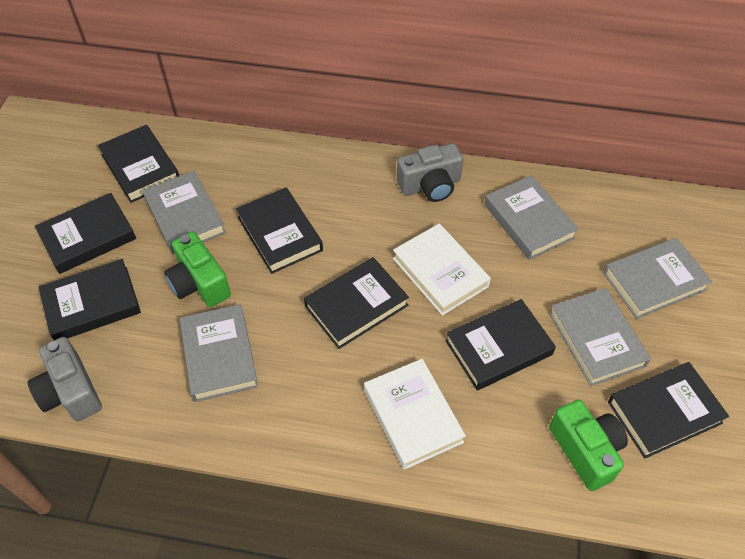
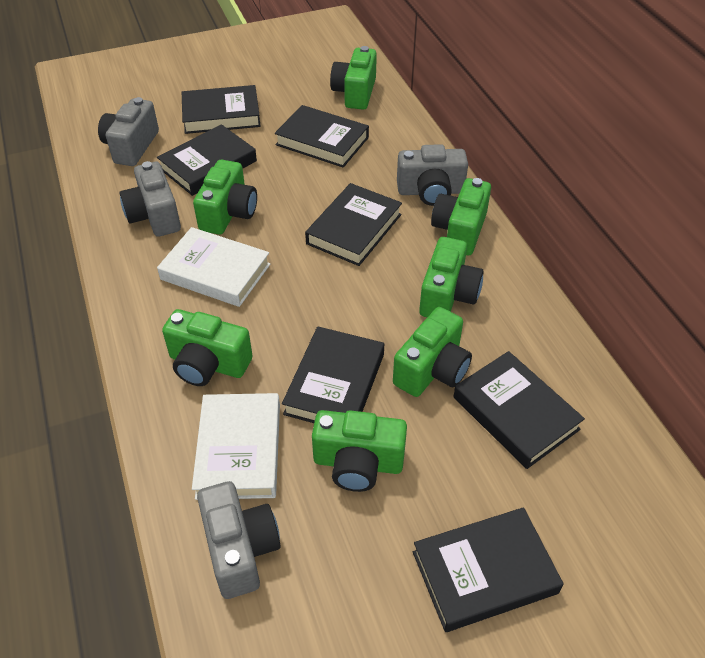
green camera: [164,232,231,307] [549,399,628,491] = 2 -> [162,309,253,386] [193,159,257,235] [312,410,407,492] [330,46,377,110] [393,307,472,397] [419,237,484,318] [431,178,491,255] = 7
grey book: [142,171,226,255] [180,304,258,402] [484,175,578,260] [549,288,651,386] [603,238,712,319] = 5 -> none = 0
grey camera: [28,337,102,422] [397,143,463,202] = 2 -> [98,97,159,166] [120,161,181,237] [197,481,281,599] [397,144,468,206] = 4

